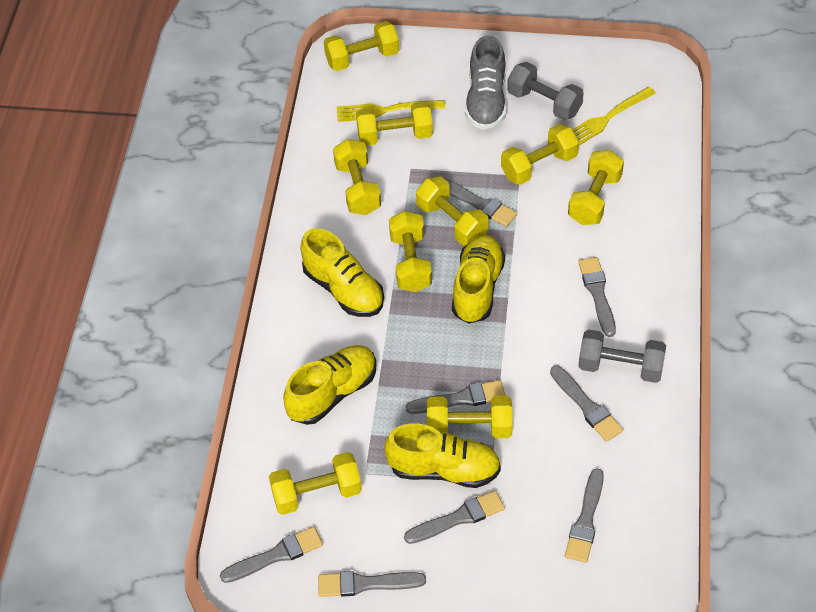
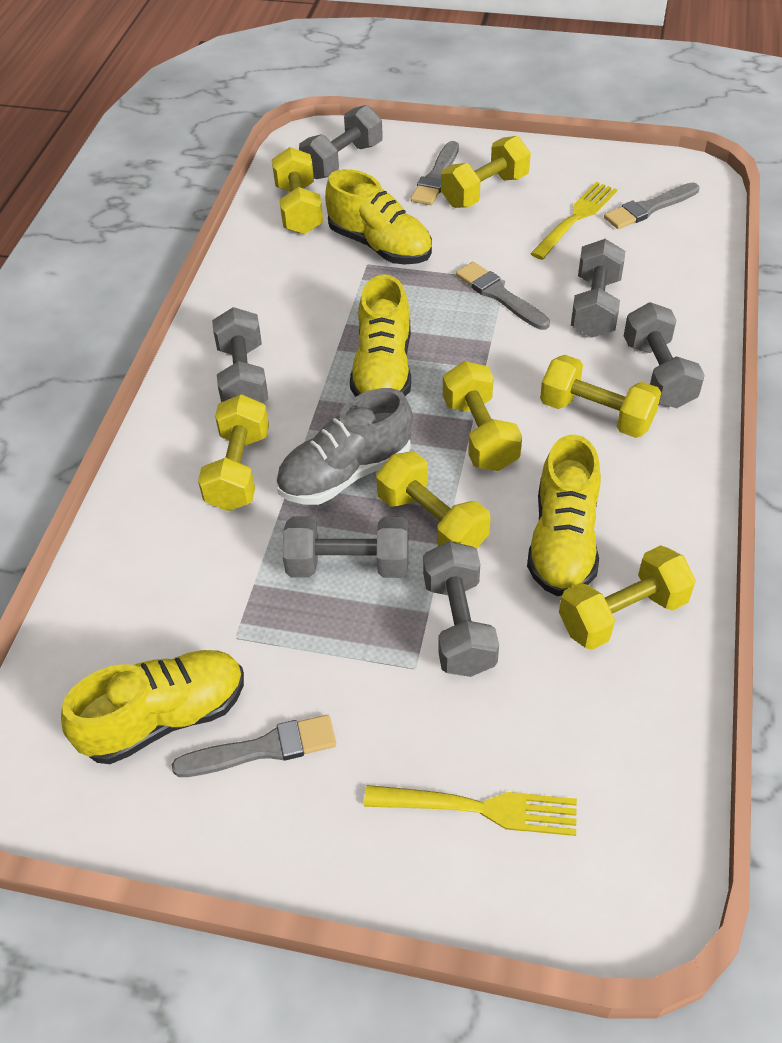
grey brush: [220,526,323,583] [318,571,426,597] [404,491,505,544] [406,380,506,414] [444,178,517,227] [550,365,623,442] [565,468,604,563] [578,257,616,337] = 8 -> [172,715,336,777] [411,141,459,205] [456,262,550,330] [604,182,699,229] = 4
grey dumbbell: [507,62,584,120] [578,329,666,383] = 2 -> [212,307,268,403] [283,517,408,578] [299,105,383,179] [423,541,499,677] [571,239,625,338] [624,302,705,408] = 6
yellow dumbbell: [269,452,362,515] [324,21,399,71] [333,139,381,215] [356,102,433,146] [389,211,432,292] [416,176,489,246] [427,396,513,438] [501,124,579,185] [568,150,624,225] = 9 -> [198,394,269,511] [272,147,323,234] [376,451,490,549] [441,136,531,208] [443,361,522,471] [540,355,661,438] [559,545,696,650] = 7

